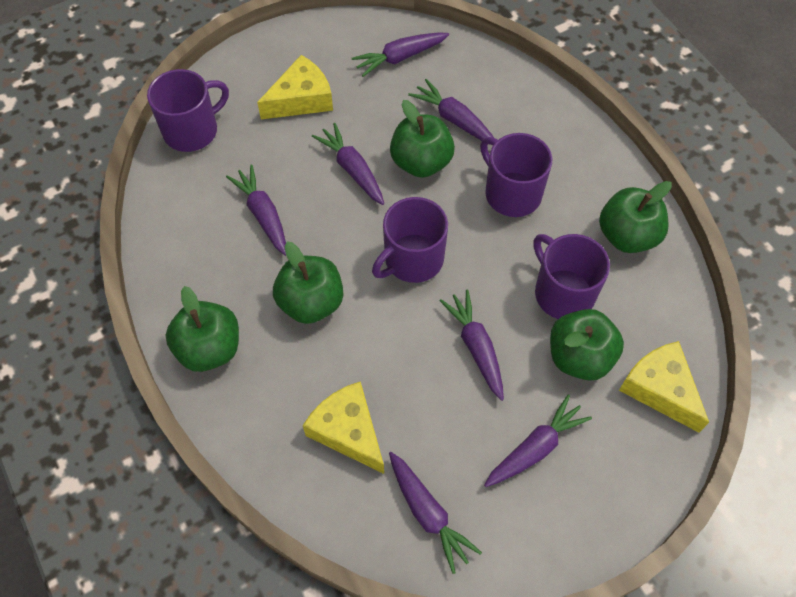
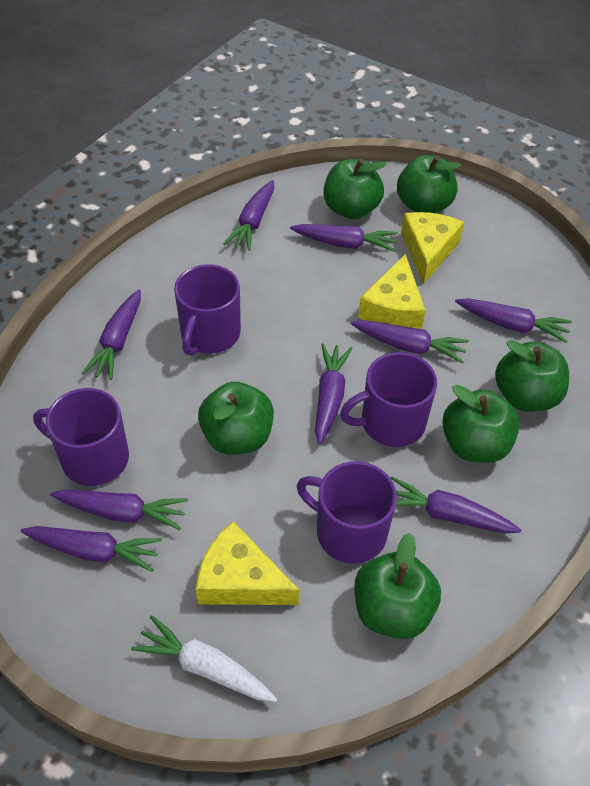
green apple: [166,286,239,372] [273,242,343,324] [390,100,455,178] [550,309,624,380] [599,181,672,253] = 5 -> [198,382,274,455] [323,159,386,219] [354,533,441,639] [397,155,461,213] [442,385,520,463] [495,340,569,412] = 6
purple carrot: [226,165,286,256] [312,123,384,205] [351,32,449,77] [389,452,482,574] [408,79,494,141] [439,290,504,401] [484,394,592,487] = 7 -> [21,526,162,572] [50,489,188,530] [82,290,141,380] [223,180,274,251] [290,224,398,252] [315,343,353,444] [351,320,469,364] [390,476,521,533] [455,298,572,343] = 9
white carrot: none = 0 -> [131,615,277,702] = 1

